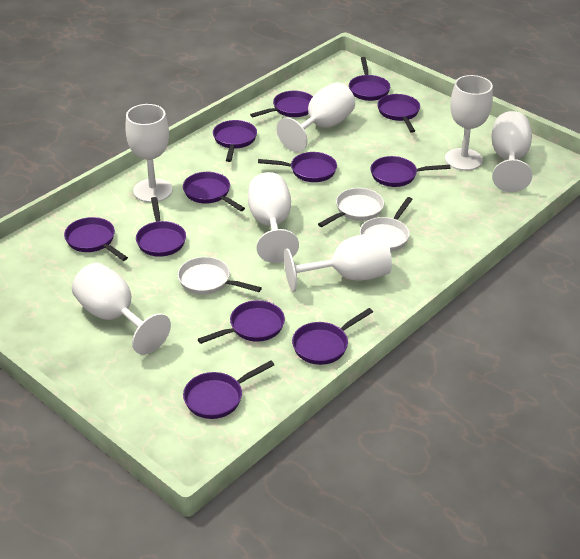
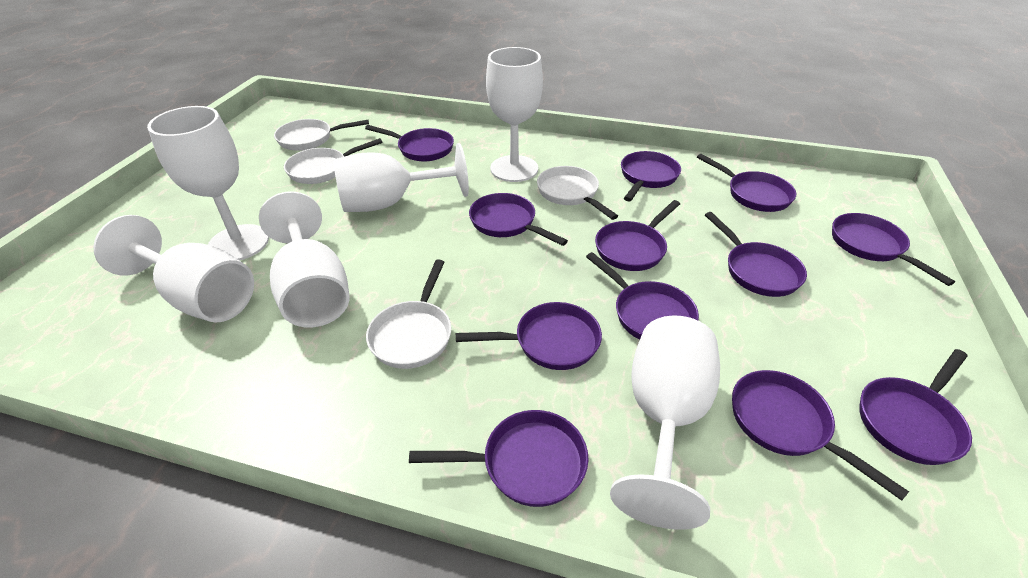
white goblet: [72,263,171,355] [125,104,173,203] [248,172,299,263] [277,82,355,152] [284,233,392,292] [445,75,493,171] [491,111,532,192] = 7 -> [93,215,254,323] [147,106,269,260] [259,191,349,327] [334,143,469,212] [486,47,543,182] [610,315,720,530] = 6
white pan: [178,257,262,295] [318,188,384,227] [360,197,413,252] = 3 -> [274,119,369,151] [284,138,382,184] [366,259,451,369] [537,166,618,220] = 4

